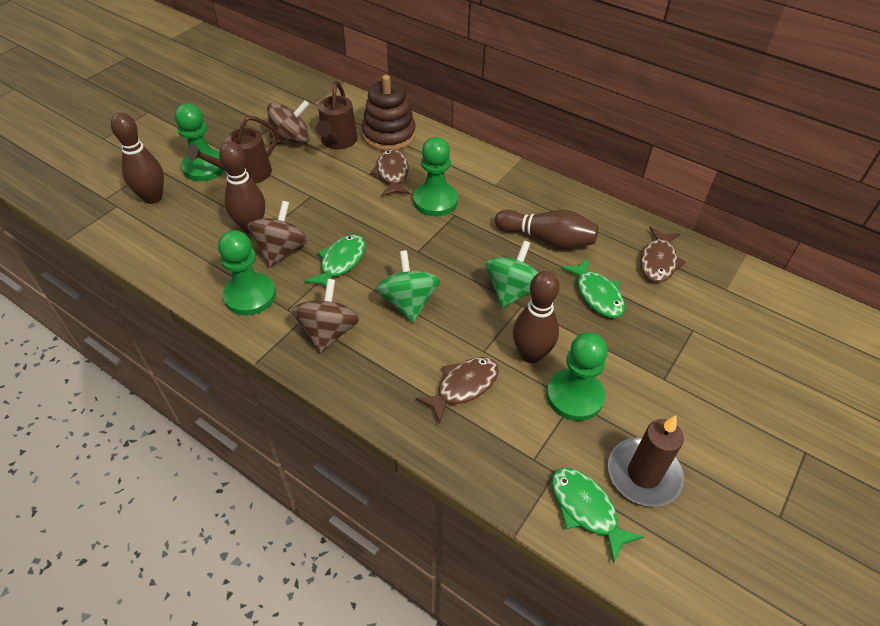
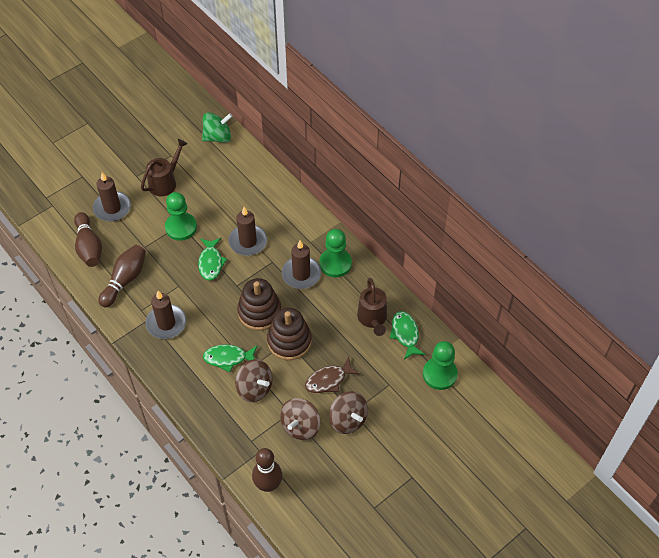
brown bowling pin: [111,112,164,204] [219,142,265,234] [495,210,598,249] [513,271,560,363] = 4 -> [74,212,102,267] [98,245,146,308] [252,448,282,492] = 3
brown candle: [608,415,684,507] = 1 -> [93,173,131,221] [146,291,186,339] [229,207,267,256] [282,240,321,289] = 4
brown fish: [370,149,410,196] [415,357,499,424] [640,227,686,283] = 3 -> [305,357,360,393] = 1
brown stacking toy: [362,75,416,151] = 1 -> [237,278,281,331] [267,308,312,360] = 2
green pawn: [175,103,225,181] [218,230,276,316] [413,137,458,216] [546,332,608,421] = 4 -> [165,192,197,241] [320,229,352,277] [423,341,458,390] = 3
green spinning top: [376,250,440,323] [485,241,539,308] = 2 -> [202,112,232,143] = 1

